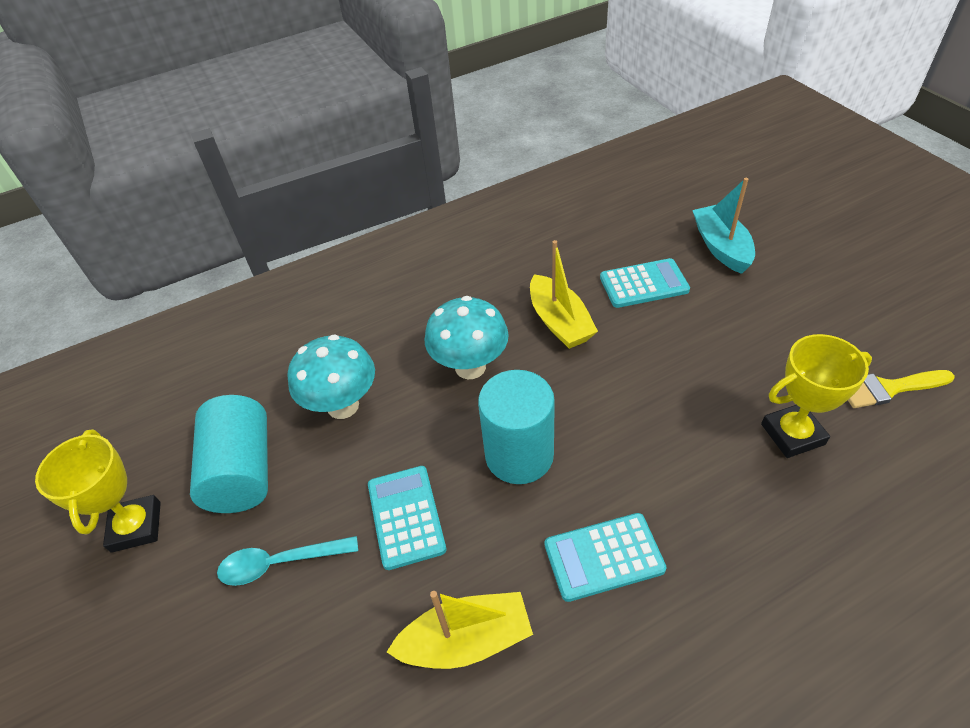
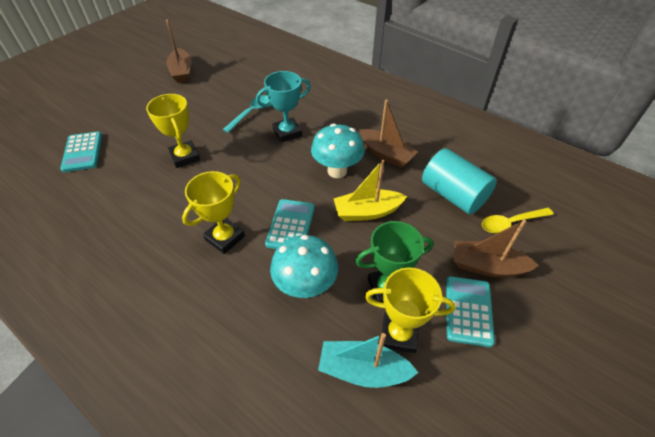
brown boat: none = 0 -> [166,20,192,83] [359,100,418,168] [454,220,539,278] = 3
green trophy: none = 0 -> [355,221,434,303] = 1
turquoise cylinder: [190,395,268,513] [478,370,555,484] = 2 -> [422,148,497,214] = 1
turquoise trophy: none = 0 -> [256,71,311,143] = 1
yellow boat: [387,591,533,669] [530,240,598,349] = 2 -> [334,160,407,221] = 1
yellow brush: [848,370,955,408] = 1 -> none = 0
yellow spoon: none = 0 -> [482,208,554,233] = 1
yellow trophy: [35,429,161,553] [761,334,872,458] = 2 -> [146,94,200,168] [182,171,245,254] [365,268,456,353] = 3

